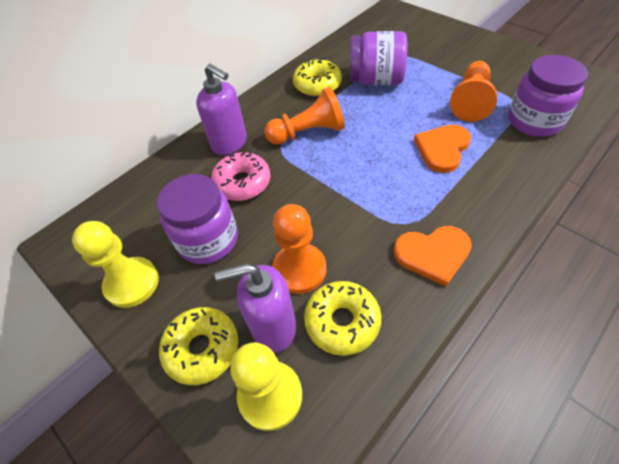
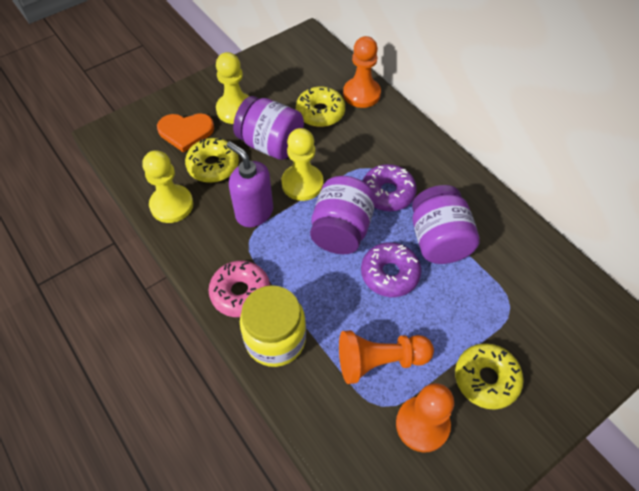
orange heart: [394,226,472,286] [414,125,471,173] = 2 -> [157,113,214,153] = 1
purple donut: none = 0 -> [361,242,421,297] [363,164,417,211] = 2
purple soap dispenser: [196,64,247,155] [215,263,296,353] = 2 -> [226,141,273,227] = 1
yellow jar: none = 0 -> [240,285,306,367] = 1
yellow pawn: [72,221,159,308] [230,343,302,431] = 2 -> [142,150,193,223] [216,52,249,124] [281,128,323,201] = 3

